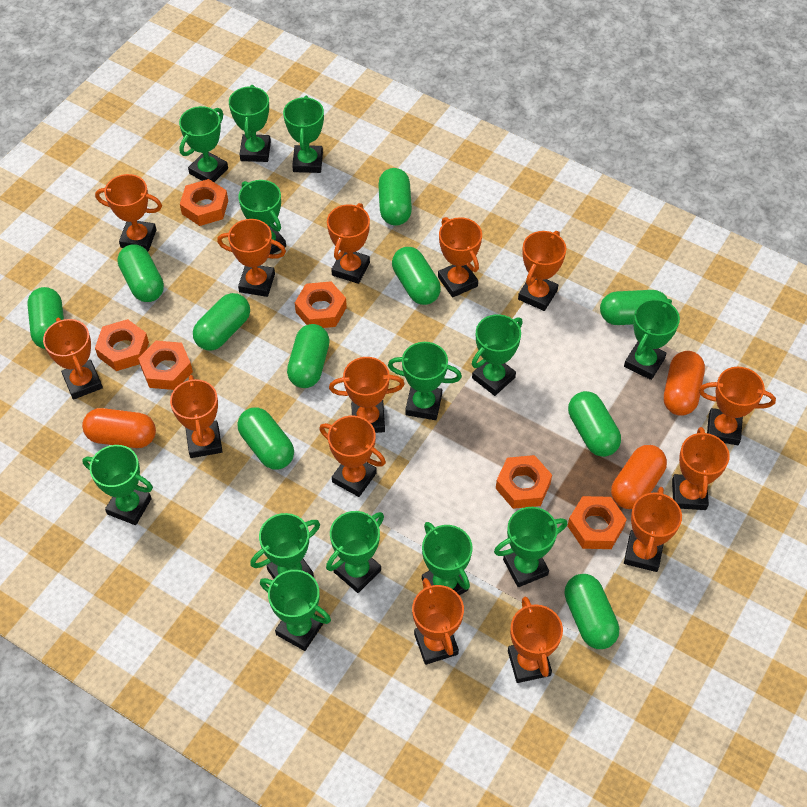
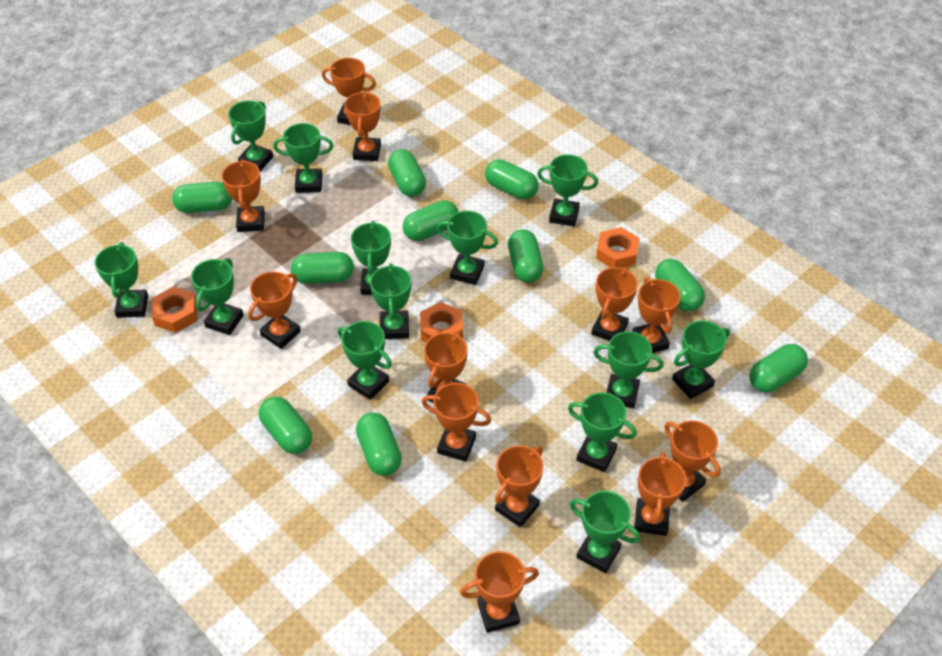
orange capsule: [82,408,156,448] [611,445,667,509] [664,351,705,416] = 3 -> none = 0
orange nut: [95,319,149,371] [138,341,193,390] [180,179,228,226] [295,281,347,328] [496,455,552,509] [568,496,627,549] = 6 -> [151,287,197,333] [420,302,463,342] [596,227,640,268] = 3
orange trophy: [43,318,103,400] [95,174,162,251] [170,375,223,458] [217,219,286,297] [319,416,386,497] [327,203,370,284] [329,357,405,433] [412,578,464,665] [438,217,482,298] [508,596,563,683] [518,231,566,311] [624,487,682,572] [672,427,730,510] [699,367,776,445] = 14 -> [221,160,265,232] [248,271,301,349] [322,58,376,125] [345,91,381,161] [422,383,491,462] [424,332,468,403] [460,551,539,633] [495,445,544,527] [591,267,638,341] [632,277,681,353] [634,452,686,536] [664,420,721,502] = 12

